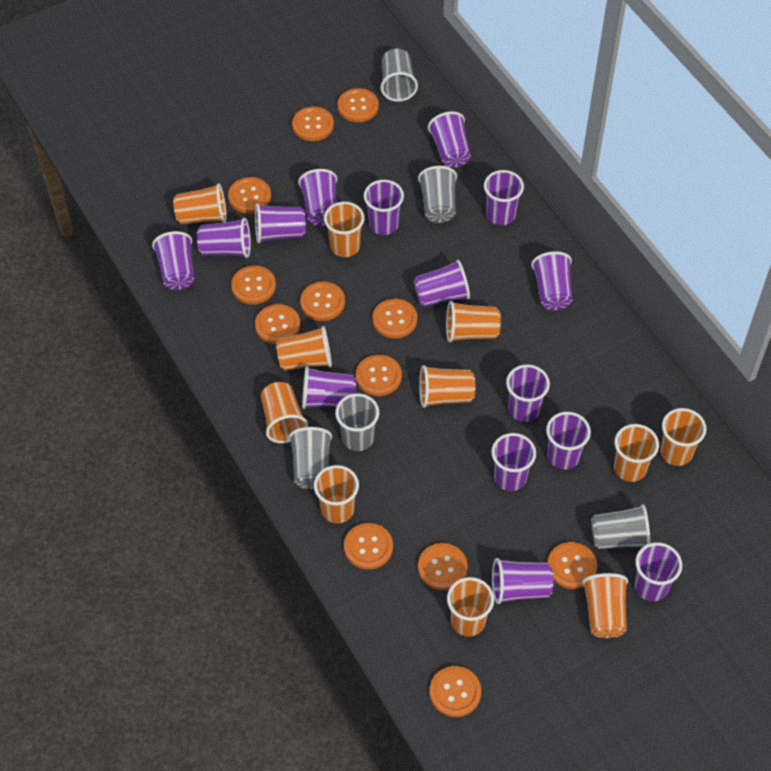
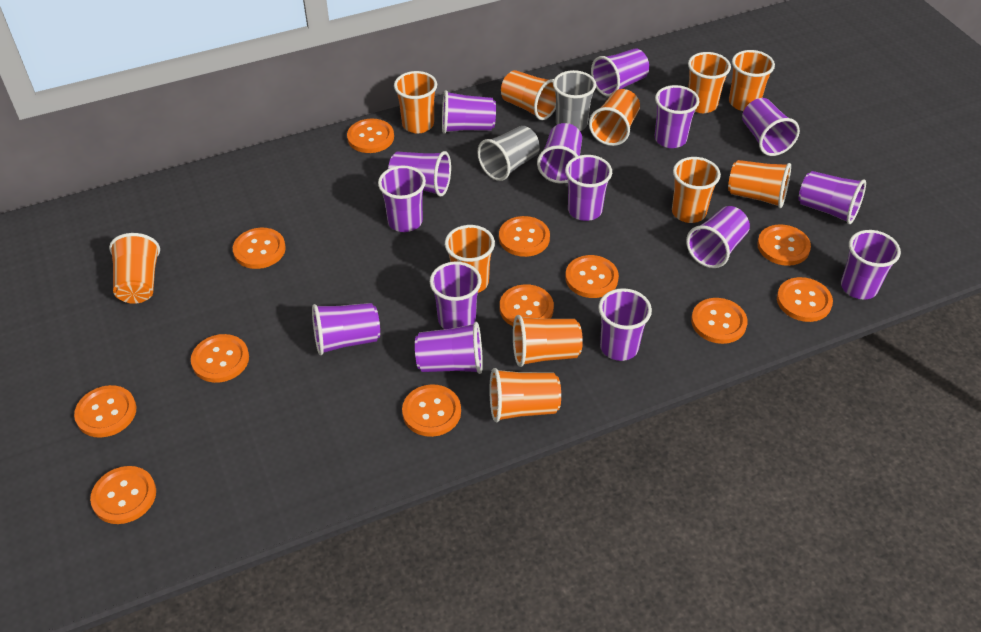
grey cup: [289,427,332,489] [335,394,379,451] [381,49,418,102] [418,166,457,223] [591,504,650,549] = 5 -> [477,126,540,181] [553,70,596,131] = 2

